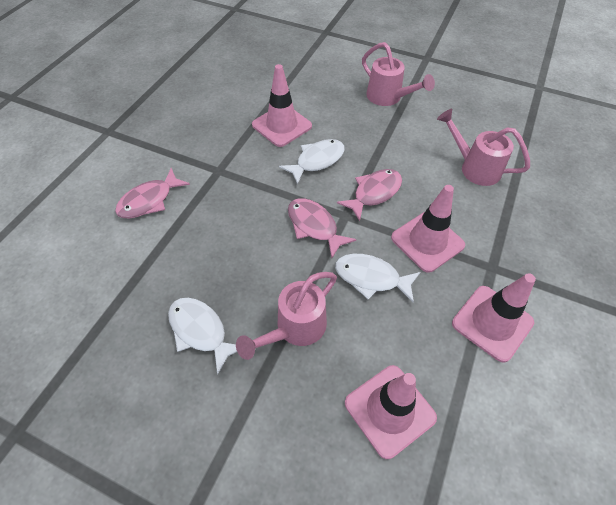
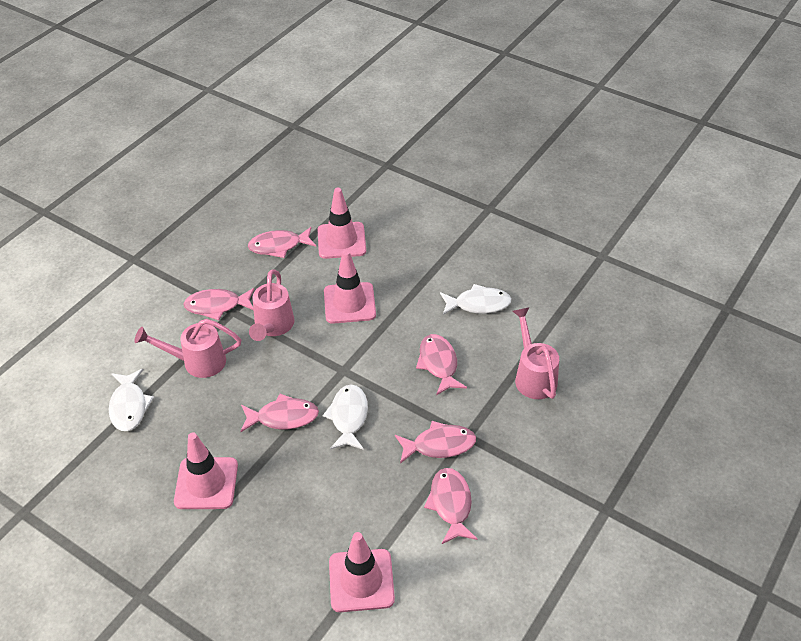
pink fish: [115,168,190,219] [288,198,356,258] [337,169,402,221] = 3 -> [183,288,254,320] [241,394,319,432] [248,227,316,258] [395,421,476,464] [416,334,467,395] [424,468,478,544] = 6

